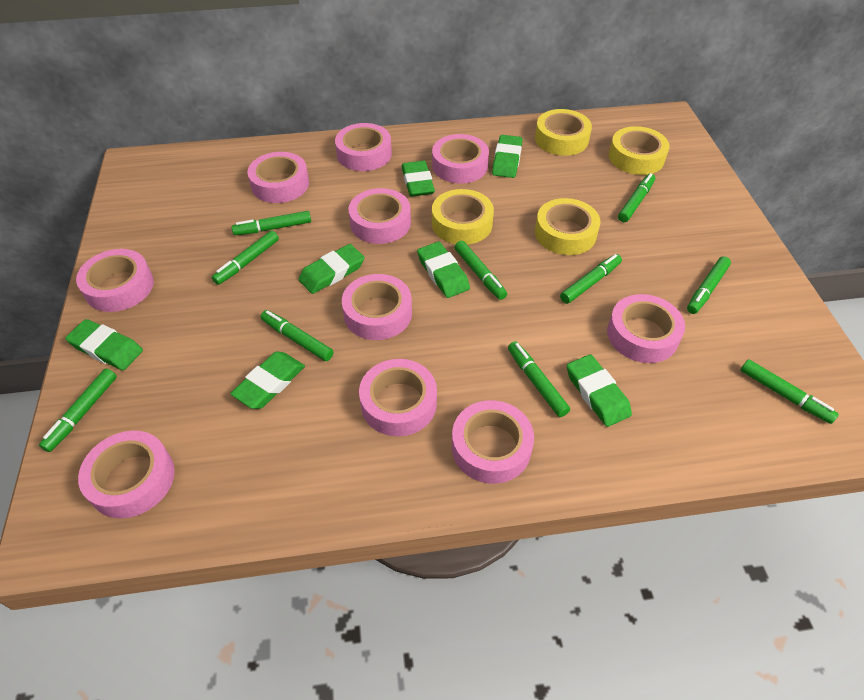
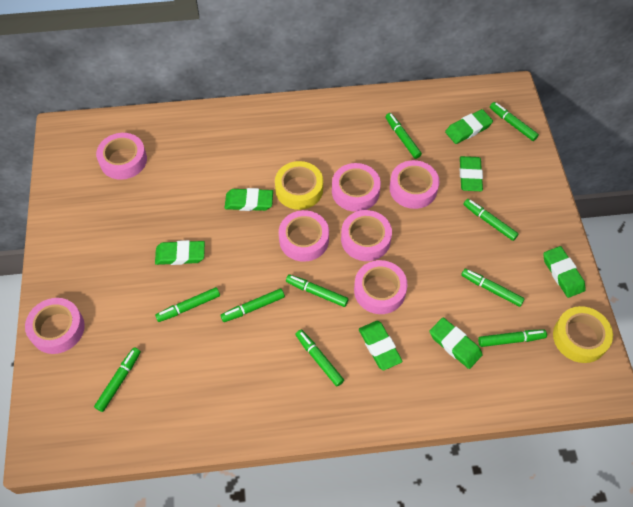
pink tape: [76,249,154,312] [78,431,175,518] [247,152,309,203] [335,123,392,171] [342,274,412,340] [348,188,411,244] [359,359,437,436] [432,134,489,184] [452,400,534,484] [607,294,685,363] = 10 -> [25,298,85,354] [96,133,147,180] [279,210,329,262] [332,163,381,212] [341,210,392,261] [354,260,407,314] [389,160,439,209] = 7
yellow tape: [432,189,494,245] [535,109,592,156] [535,198,600,255] [609,126,670,175] = 4 -> [275,161,323,210] [553,306,613,363] = 2

